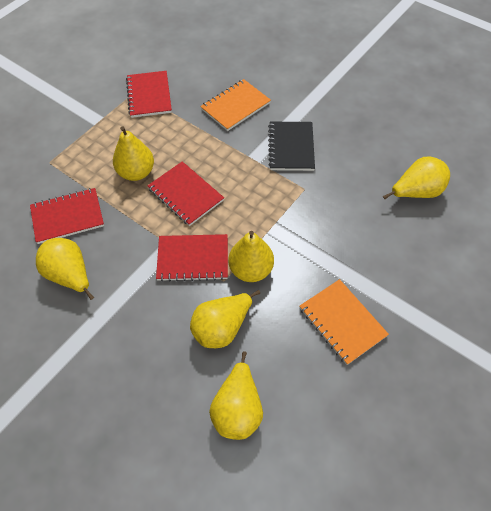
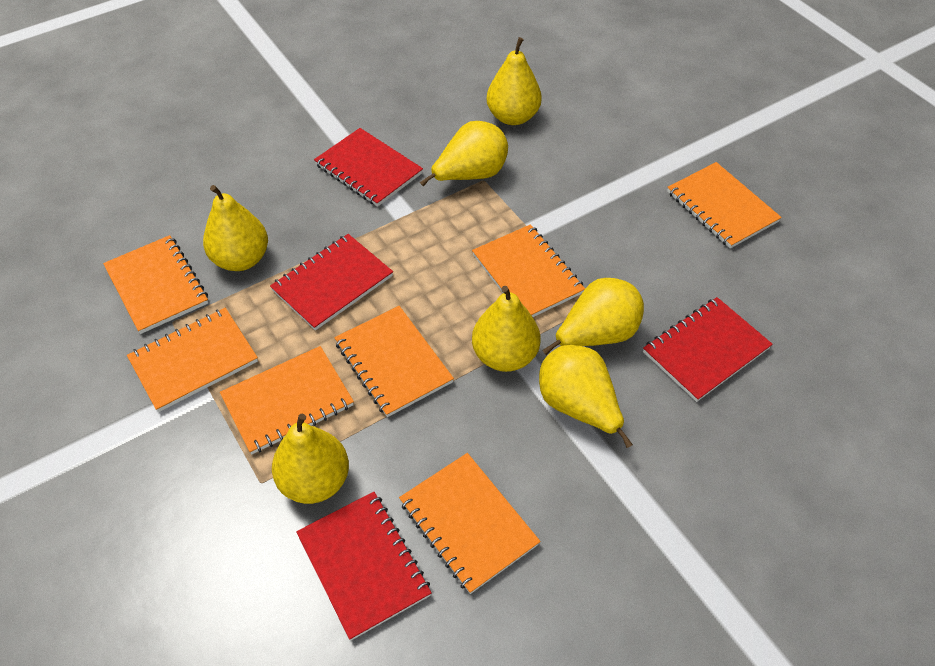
black notebook: [268,122,315,171] = 1 -> none = 0
orange notebook: [200,79,271,131] [300,279,389,365] = 2 -> [103,235,208,334] [127,308,258,412] [220,346,354,454] [334,306,454,417] [399,453,541,594] [472,224,585,317] [667,162,782,249] = 7
yellow pear: [36,238,94,300] [113,126,154,181] [190,290,260,348] [209,351,263,440] [229,231,274,282] [383,157,450,199] = 6 -> [203,185,268,271] [272,414,349,504] [420,121,508,187] [472,286,540,372] [486,37,542,125] [539,345,633,448] [542,278,644,355] = 7

